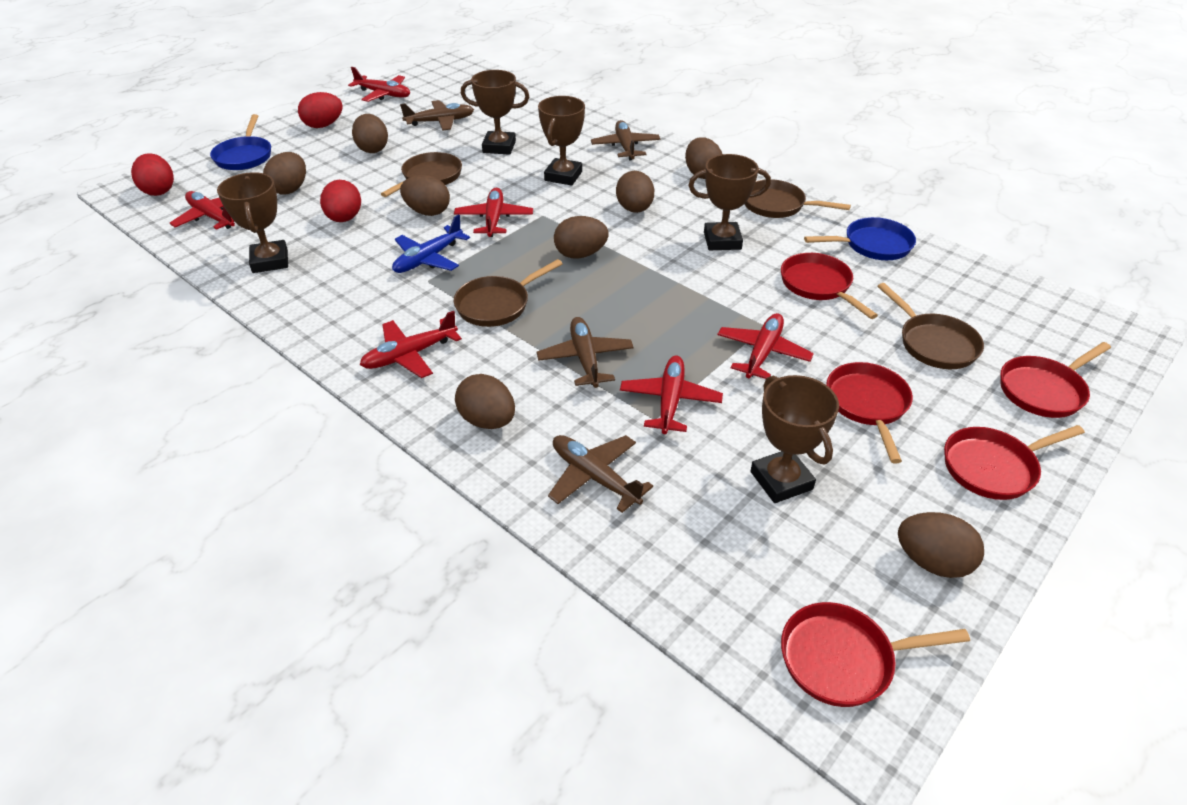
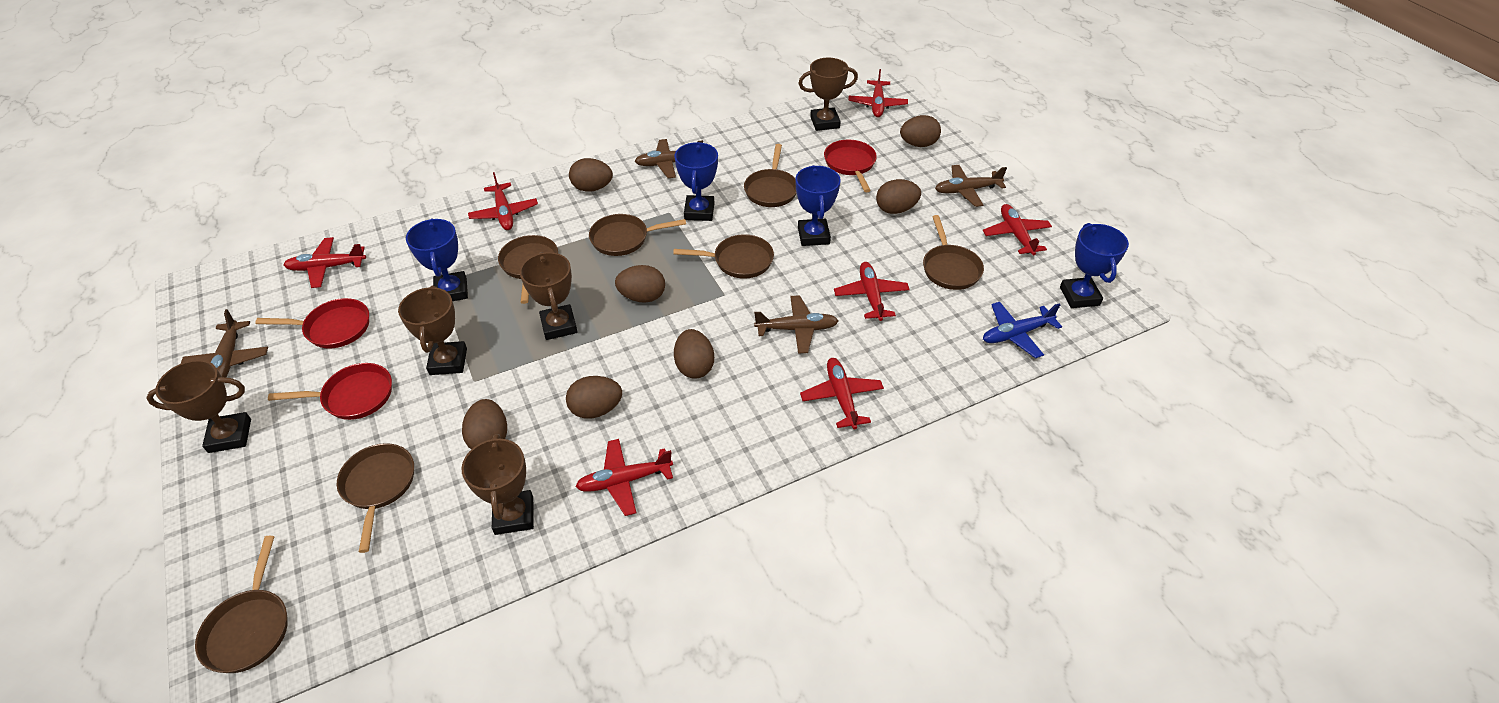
blue pan: [210,114,271,170] [804,217,916,260] = 2 -> none = 0
blue trophy: none = 0 -> [406,218,468,301] [675,142,718,221] [796,165,841,246] [1060,223,1129,308] = 4
brown egg: [263,152,306,195] [352,114,388,153] [400,175,450,216] [455,374,515,429] [554,216,609,259] [616,171,654,213] [685,137,722,179] [898,512,984,578] = 8 -> [462,399,507,449] [566,376,622,419] [569,158,613,192] [615,265,665,303] [674,329,714,379] [876,179,921,214] [900,115,941,147] = 7
brown pan: [381,152,462,197] [454,259,562,327] [745,179,851,218] [878,283,984,369] = 4 -> [195,536,288,673] [337,443,414,553] [498,235,558,304] [589,214,686,256] [673,234,774,279] [744,144,796,207] [923,215,984,290] = 7
red egg: [131,153,174,196] [298,92,343,128] [320,180,361,222] = 3 -> none = 0
red pan: [781,253,878,319] [781,602,970,707] [826,362,913,463] [944,425,1085,500] [1000,342,1111,418] = 5 -> [255,298,369,349] [268,363,392,420] [824,140,877,192] = 3
red plane: [170,191,235,230] [348,67,410,102] [360,311,462,378] [454,188,533,237] [620,356,723,434] [717,313,814,379] = 6 -> [284,237,366,288] [468,172,538,230] [575,439,673,516] [800,358,884,430] [834,262,910,321] [848,69,908,118] [983,204,1052,256] = 7

